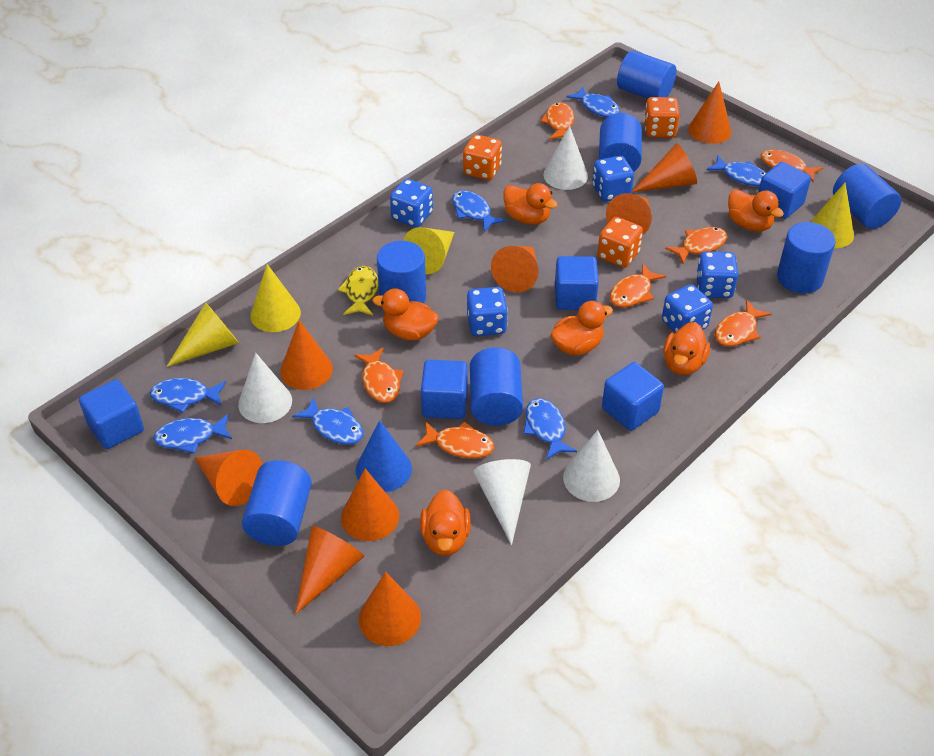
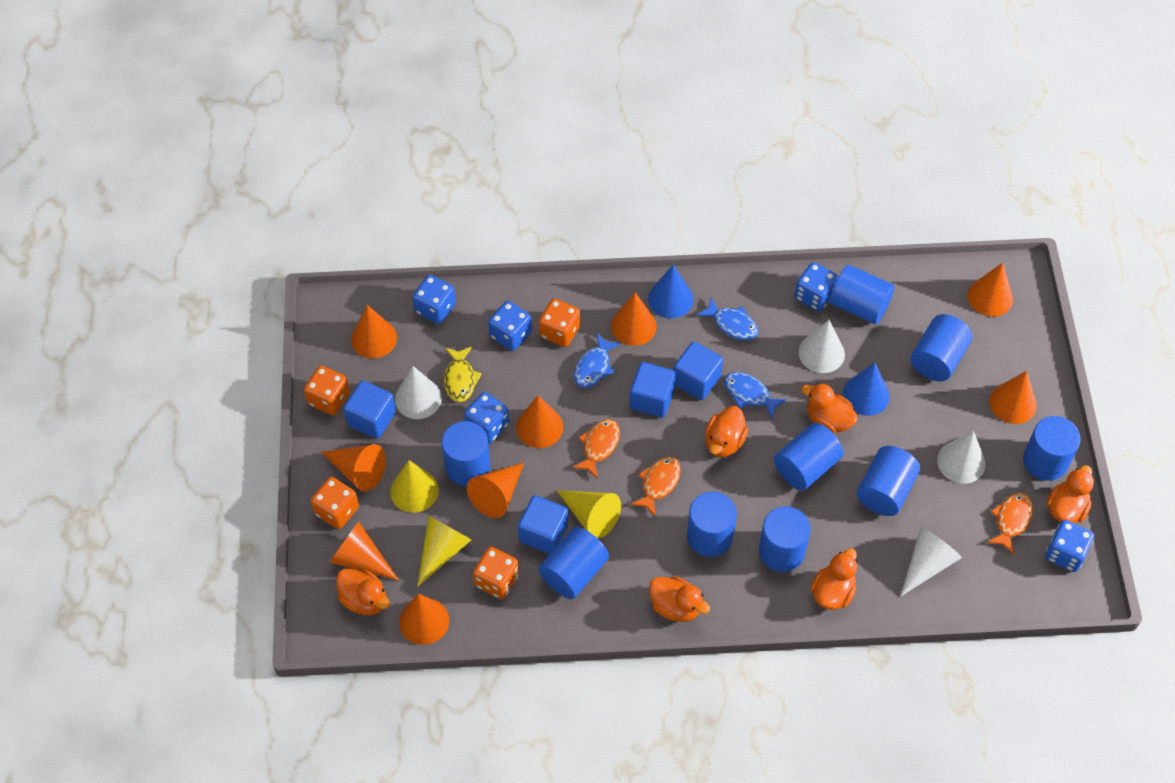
blue cone: [356,420,412,492] = 1 -> [648,264,693,318] [843,363,890,416] = 2
blue cube: [79,379,144,449] [421,360,468,419] [555,256,599,310] [602,362,664,431] [758,162,811,219] = 5 -> [343,381,396,439] [518,495,568,554] [630,362,676,418] [674,341,723,400] = 4
blue cylinder: [242,460,312,546] [377,241,426,303] [470,347,523,426] [599,113,642,172] [617,51,676,99] [777,222,835,293] [833,164,902,229] = 7 -> [442,421,490,486] [539,527,609,599] [687,492,737,557] [759,507,811,572] [774,423,843,490] [830,265,895,324] [856,446,920,516] [910,314,973,381] [1023,416,1081,481] = 9
blue fish: [150,378,226,413] [153,414,232,453] [292,397,363,445] [452,190,506,232] [523,398,577,460] [566,86,620,117] [707,155,766,186] = 7 -> [574,334,621,388] [696,297,759,340] [724,372,787,419] = 3
orange dice: [463,134,502,180] [597,217,643,268] [644,97,680,138] = 3 -> [304,366,350,415] [311,477,359,529] [473,547,519,599] [539,299,580,347] = 4
orange fish: [354,348,403,403] [416,421,494,459] [540,102,574,140] [610,264,666,307] [665,227,727,264] [715,300,771,346] [761,150,824,182] = 7 -> [572,419,620,479] [630,457,681,517] [987,493,1033,555] = 3
yellow cone: [166,303,239,367] [250,264,301,332] [403,227,454,274] [810,183,854,248] = 4 -> [390,460,439,513] [417,516,472,587] [557,490,621,539] = 3

